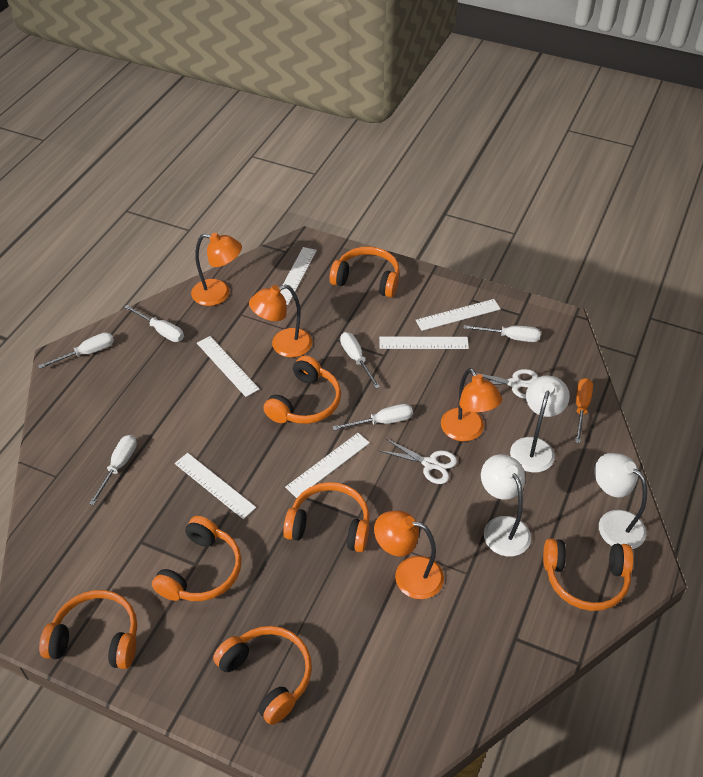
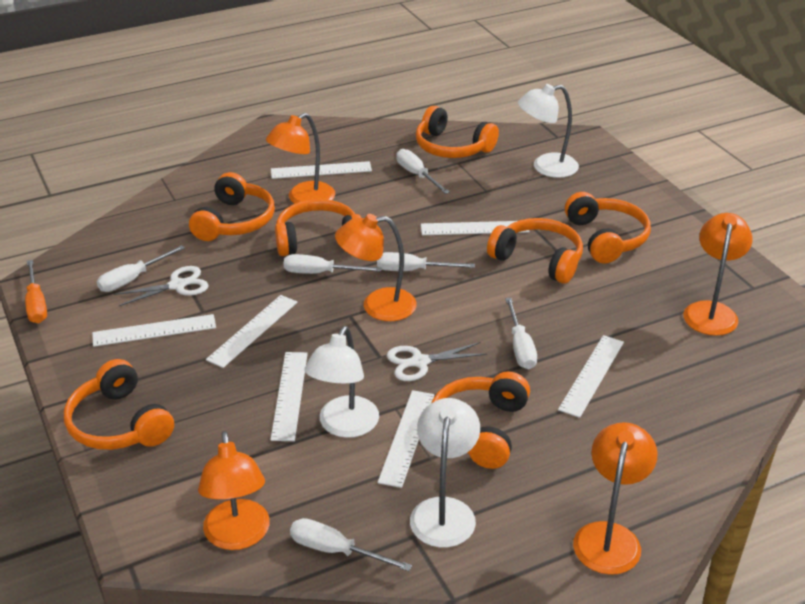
orange lamp: [191,233,242,306] [249,285,312,357] [374,511,444,599] [441,368,502,441] = 4 -> [198,431,270,550] [266,113,335,204] [335,214,417,321] [573,422,658,575] [683,213,752,336] = 5
white ruler: [175,453,256,519] [197,336,260,397] [280,247,317,305] [285,433,370,498] [379,337,469,349] [416,299,501,331] = 6 -> [92,314,216,347] [206,295,298,368] [270,352,308,441] [271,161,372,179] [378,390,435,488] [421,221,530,235] [558,335,624,418] = 7

